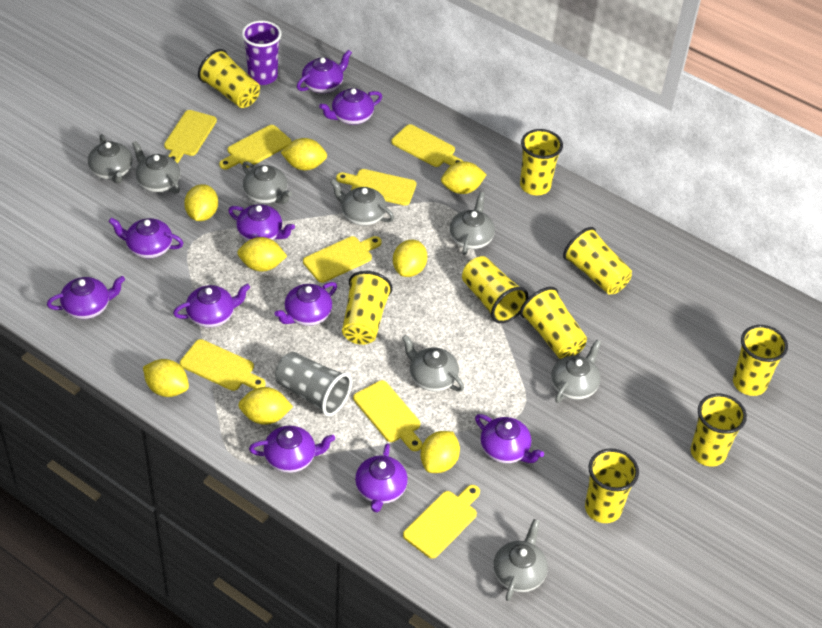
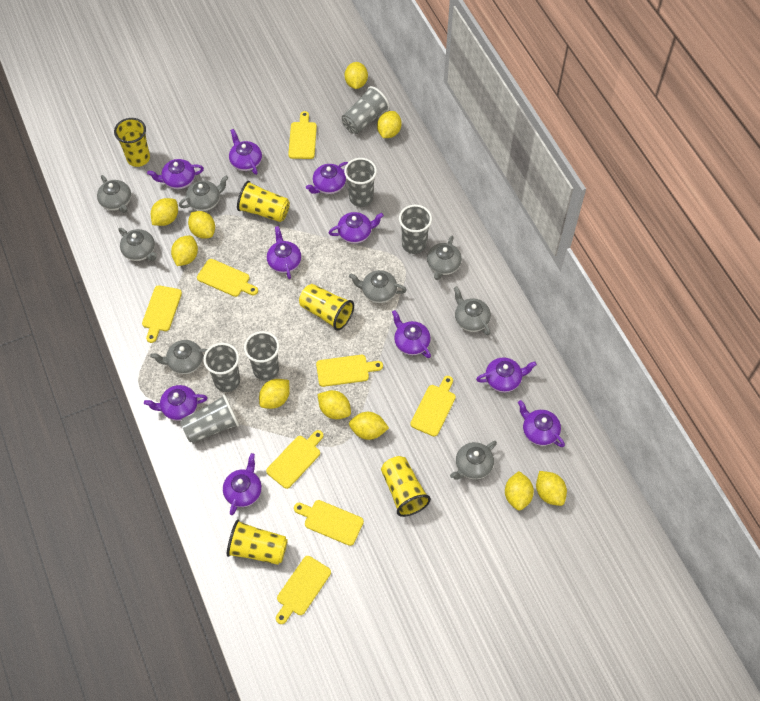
grey cup: [275,352,352,416] = 1 -> [180,394,239,443] [203,343,240,392] [244,331,280,381] [342,86,390,134] [344,158,377,207] [399,205,432,254] = 6
purple cup: [242,20,282,85] = 1 -> none = 0
yellow cup: [198,49,260,108] [342,271,393,345] [462,256,528,323] [520,129,563,195] [520,287,587,359] [563,227,632,294] [585,449,639,523] [691,394,747,467] [733,325,788,396] = 9 -> [114,118,150,167] [227,520,288,565] [237,181,290,222] [299,284,354,331] [381,456,431,517] = 5
yellow lemon: [143,359,189,397] [184,184,218,221] [237,237,287,271] [238,387,293,425] [281,138,327,170] [393,240,427,277] [420,431,460,473] [441,161,487,194] = 8 -> [151,198,178,226] [171,235,198,266] [188,211,215,239] [259,379,290,409] [318,390,351,419] [345,62,368,89] [349,412,389,440] [377,111,402,138] [505,471,534,511] [536,471,567,506] = 10

